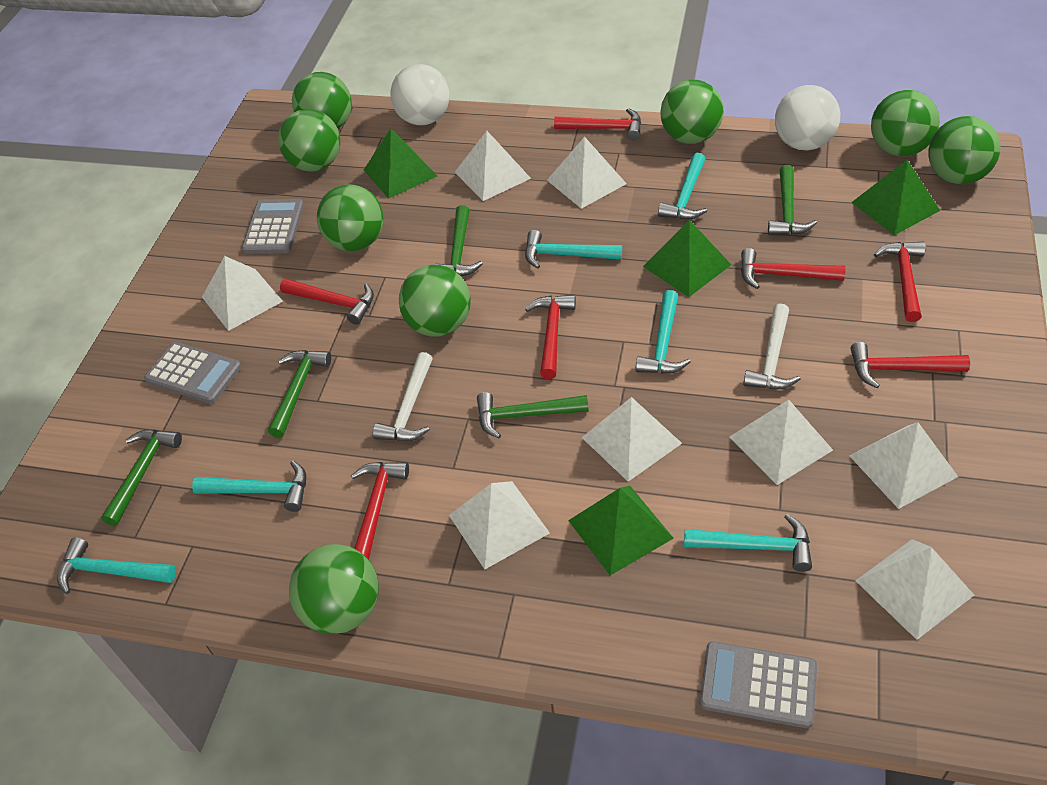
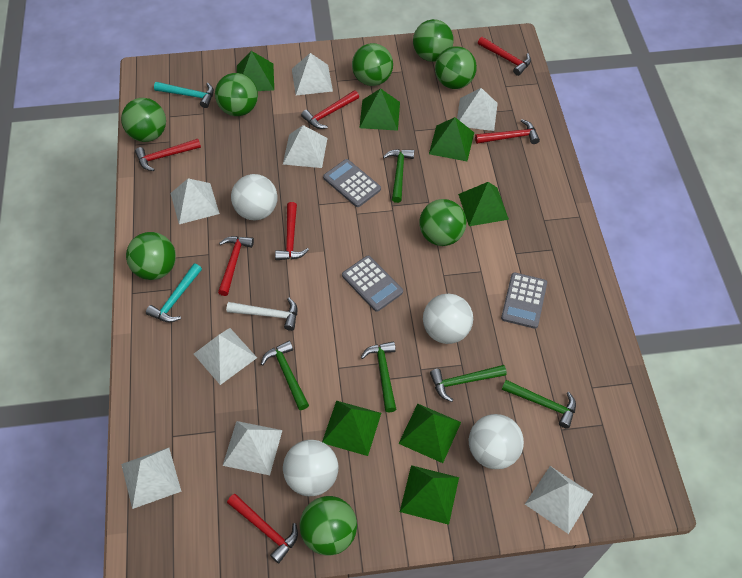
green pyramid: [364,129,437,199] [568,486,674,575] [643,220,731,297] [851,160,940,235] = 4 -> [237,51,274,91] [322,401,381,456] [359,88,400,131] [398,404,461,463] [400,465,459,525] [429,117,474,161] [458,182,509,226] = 7
turquoise hammer: [57,538,176,594] [192,461,306,512] [525,230,622,269] [636,290,691,374] [658,153,707,220] [684,514,812,572] = 6 -> [146,264,202,322] [154,82,214,108] = 2
white ball: [390,64,450,125] [775,85,841,150] = 2 -> [231,174,278,221] [283,440,338,496] [423,294,473,344] [469,414,524,469] = 4
white hammer: [373,352,433,441] [743,304,801,389] = 2 -> [226,298,297,331] = 1

